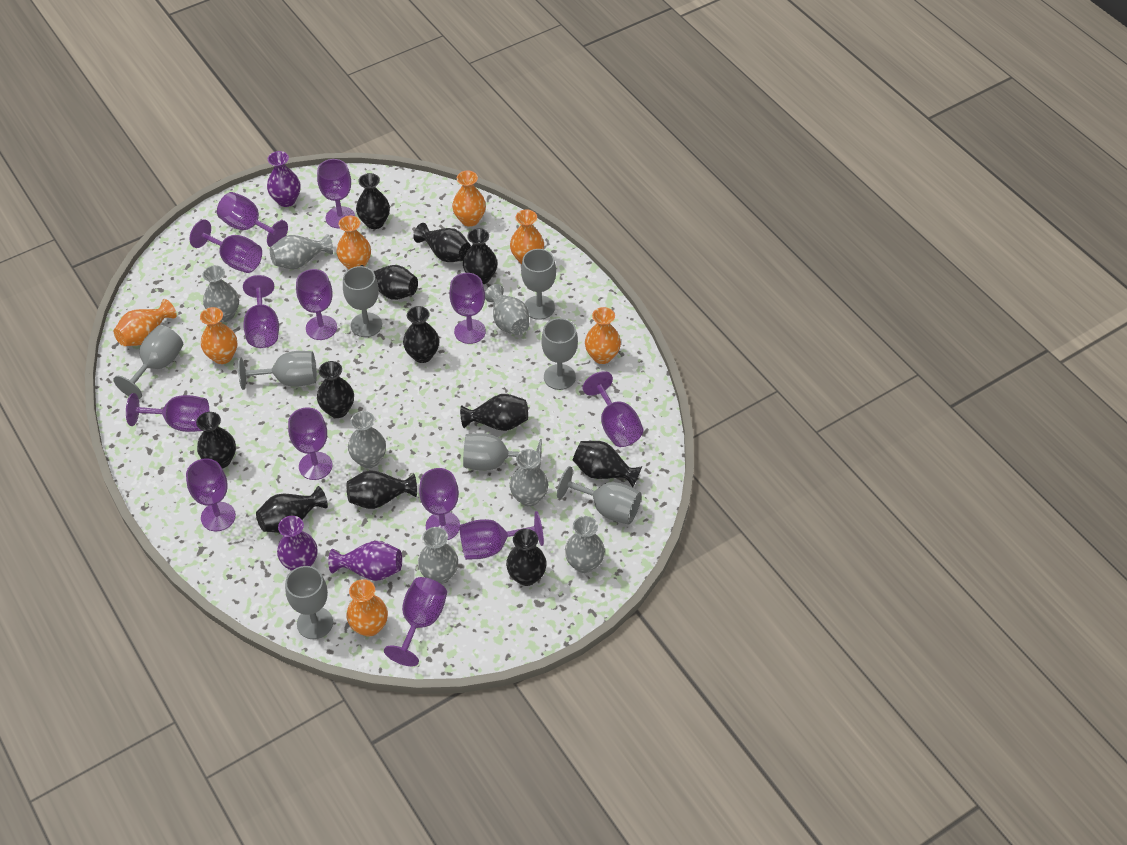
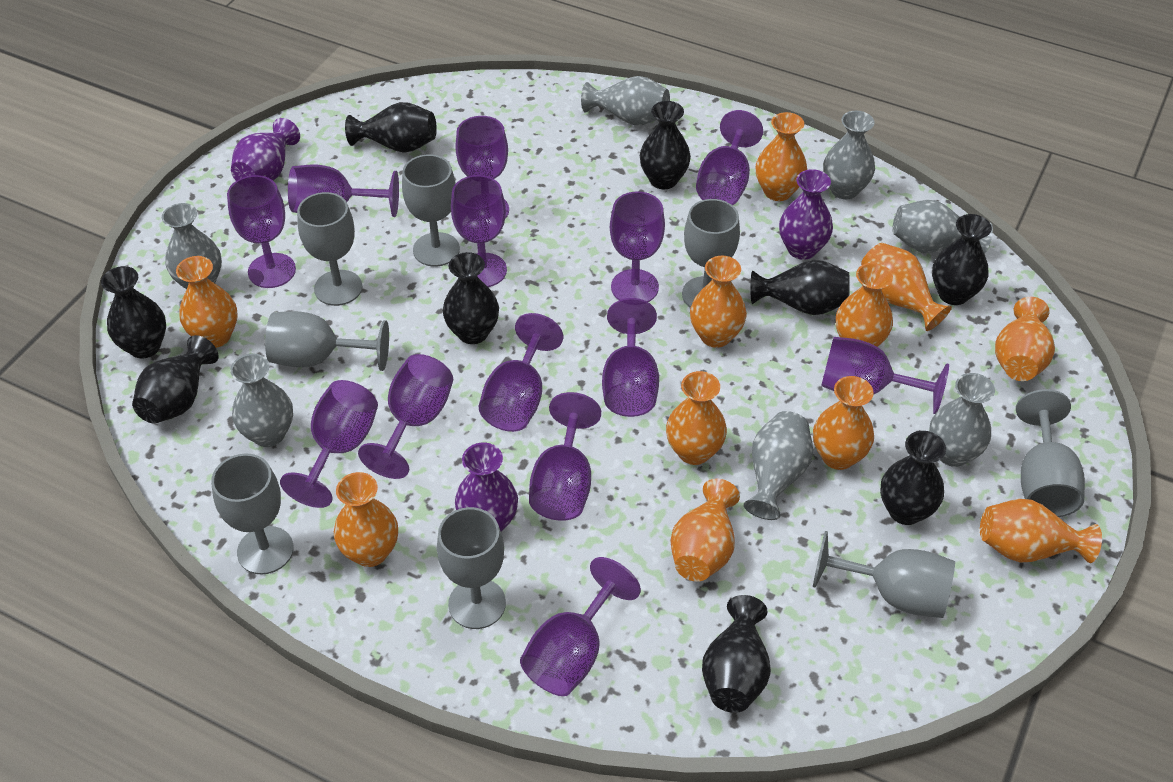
black vase: [196,412,236,469] [256,486,328,533] [317,361,354,418] [347,470,417,509] [356,173,390,229] [360,265,418,300] [403,306,439,363] [413,223,471,262] [460,394,528,431] [463,228,497,284] [506,529,547,586] [573,441,642,488] = 12 -> [101,266,166,358] [132,335,219,424] [345,102,437,153] [443,252,499,344] [640,101,691,189] [702,595,771,713] [750,260,850,315] [880,431,946,525] [932,214,992,305] = 9
orange vase: [114,299,177,346] [200,307,238,364] [336,216,371,270] [346,579,388,637] [452,171,486,227] [510,210,544,264] [585,307,621,364] = 7 -> [176,256,238,348] [334,472,398,567] [666,371,727,465] [671,479,740,582] [690,256,747,348] [756,112,807,201] [813,376,874,470] [836,263,893,347] [861,243,952,331] [980,499,1102,563] [995,297,1055,381] = 11

